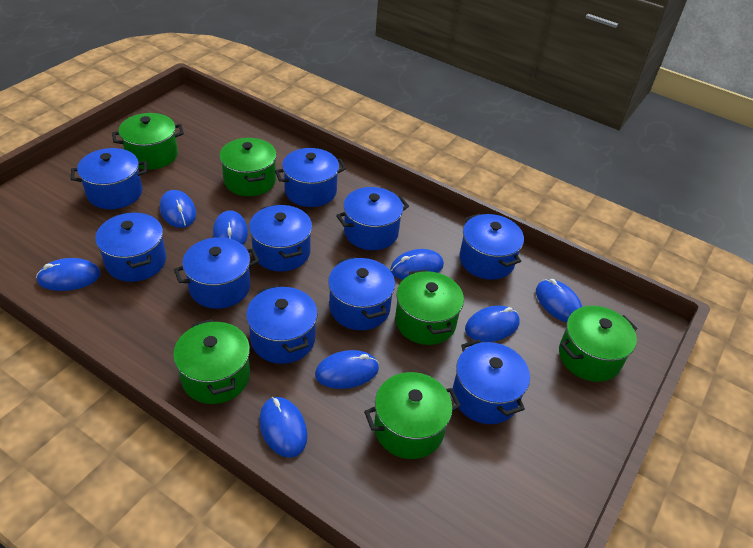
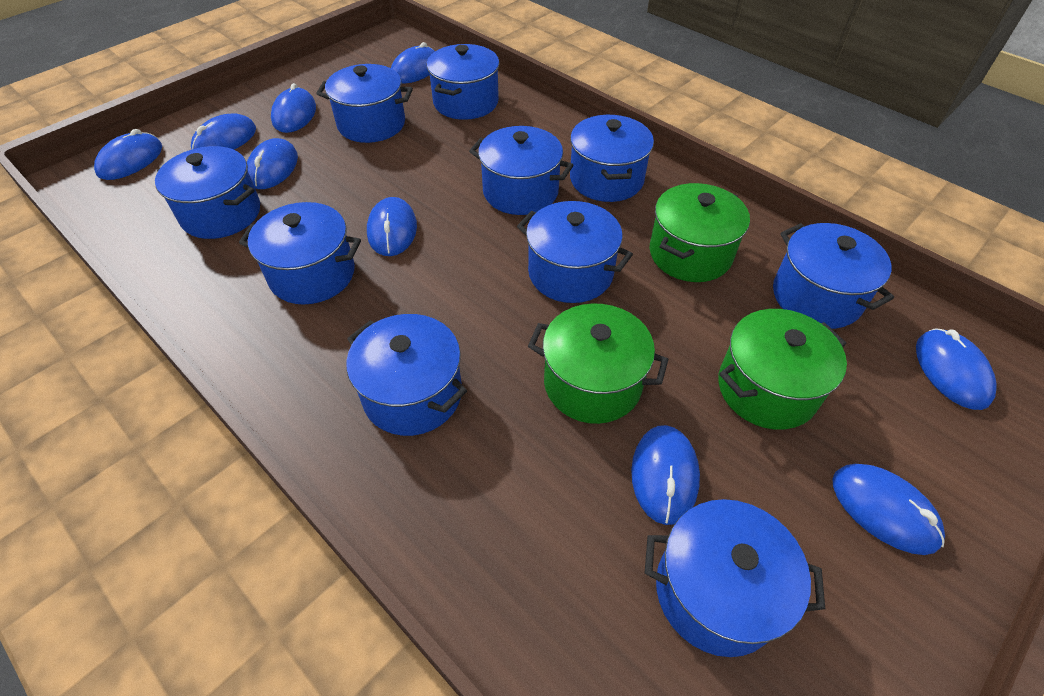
blue mouse: [36,258,101,291] [160,190,196,228] [213,210,248,245] [259,397,308,458] [315,350,379,389] [390,249,444,280] [465,306,520,342] [536,279,582,322] = 8 -> [94,129,162,180] [191,113,256,150] [247,138,298,189] [271,83,316,133] [367,197,417,256] [391,42,435,84] [631,425,700,525] [832,464,945,555] [916,328,997,410] = 9
green pot: [112,113,184,170] [173,319,250,404] [219,138,277,196] [364,372,461,459] [395,270,464,345] [559,306,637,382] = 6 -> [528,303,669,424] [650,183,750,282] [718,309,847,430] = 3

